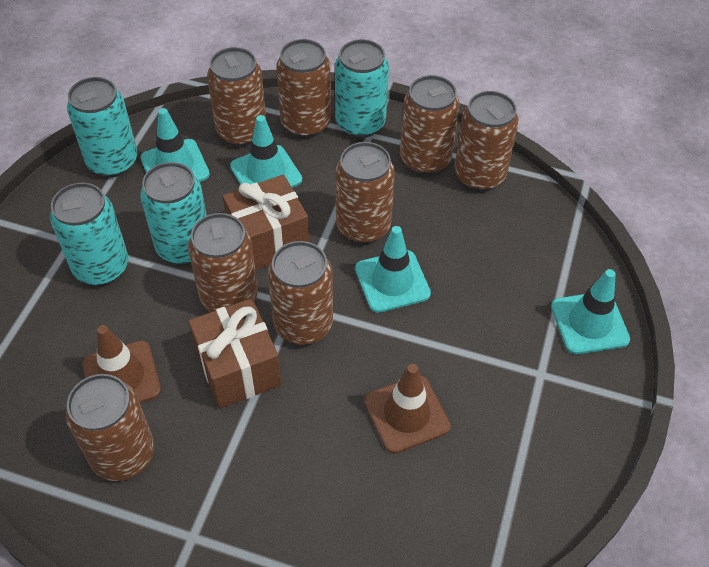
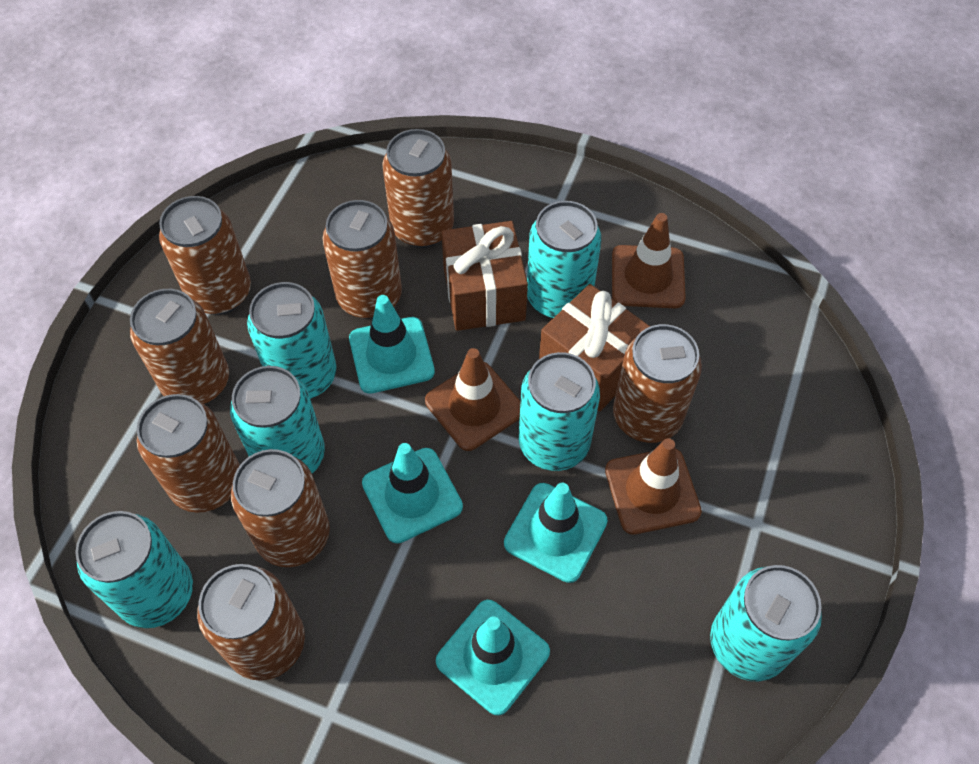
brown traffic cone: [82,325,161,403] [364,364,451,454] = 2 -> [425,348,521,451] [605,438,702,535] [612,213,686,308] = 3
turquoise can: [50,183,128,286] [67,77,137,177] [140,162,207,265] [335,39,389,138] = 4 -> [75,511,193,628] [230,366,325,473] [247,282,336,399] [519,352,600,471] [527,201,601,319] [710,565,822,682] = 6

